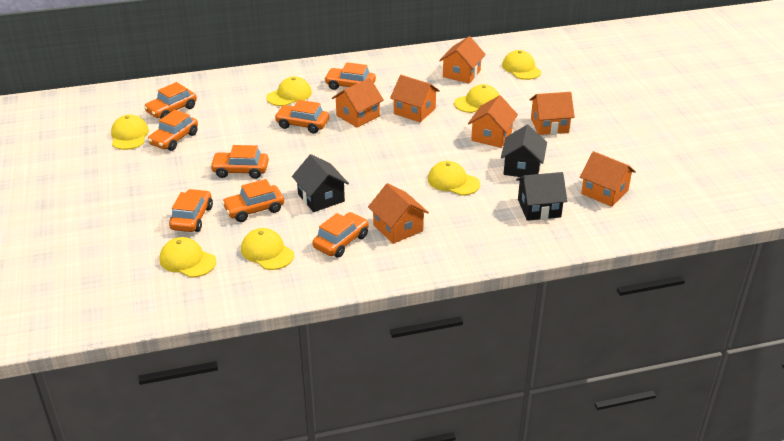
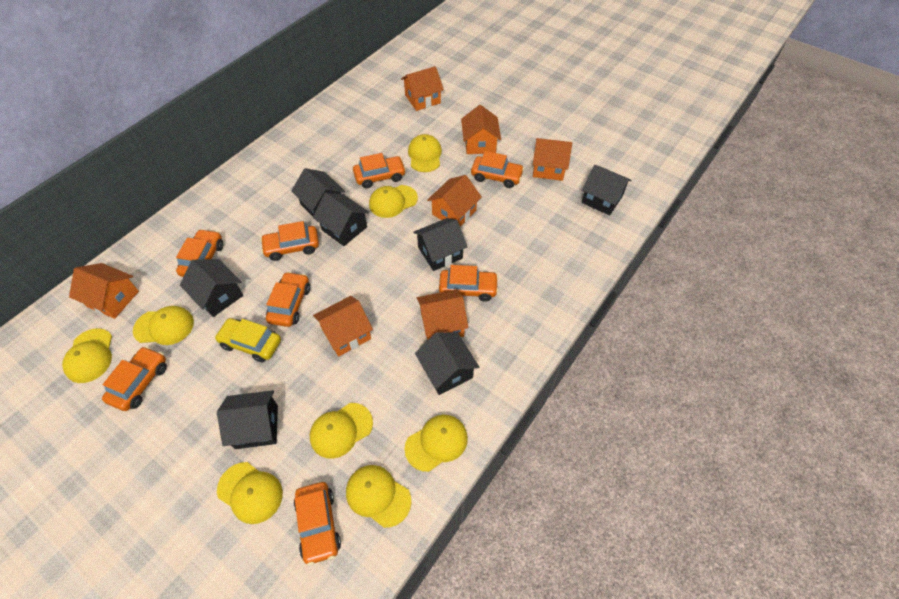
black house: [292,154,349,212] [501,124,547,177] [516,172,567,221] = 3 -> [180,259,243,317] [217,390,278,449] [291,168,345,222] [313,193,369,246] [413,218,467,271] [415,332,479,395] [581,165,632,215] = 7
yellow cap: [111,115,149,150] [160,237,216,278] [241,228,294,270] [266,76,312,106] [428,161,480,195] [454,84,499,113] [502,50,541,80] = 7 -> [62,328,112,383] [133,306,194,345] [217,462,283,524] [310,403,373,459] [346,465,411,528] [369,185,418,218] [405,415,468,472] [408,134,442,172] = 8
yellow car: none = 0 -> [215,318,281,362] = 1

